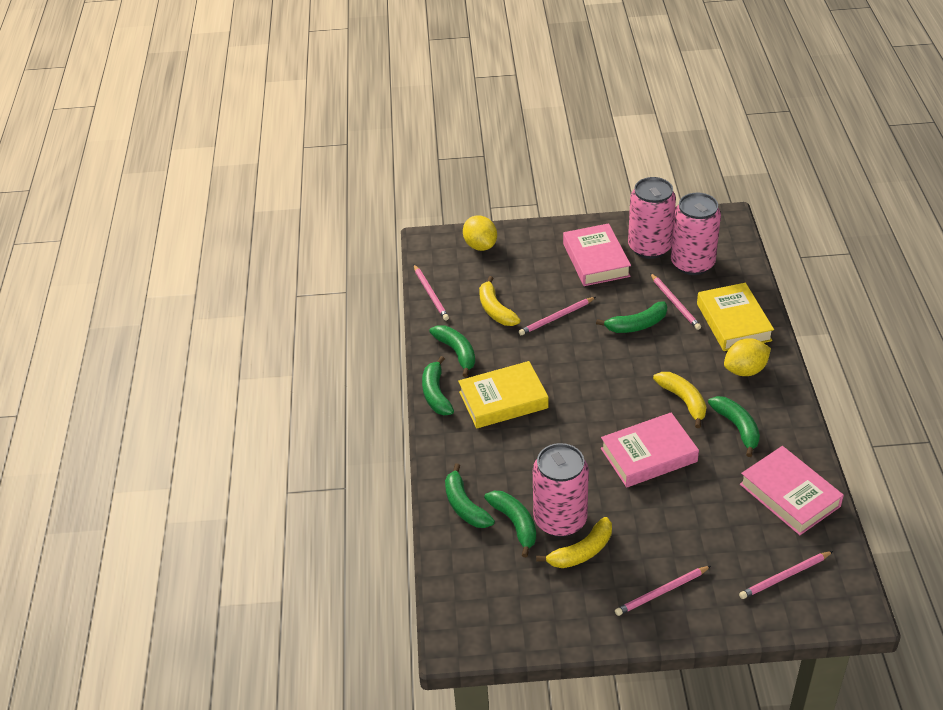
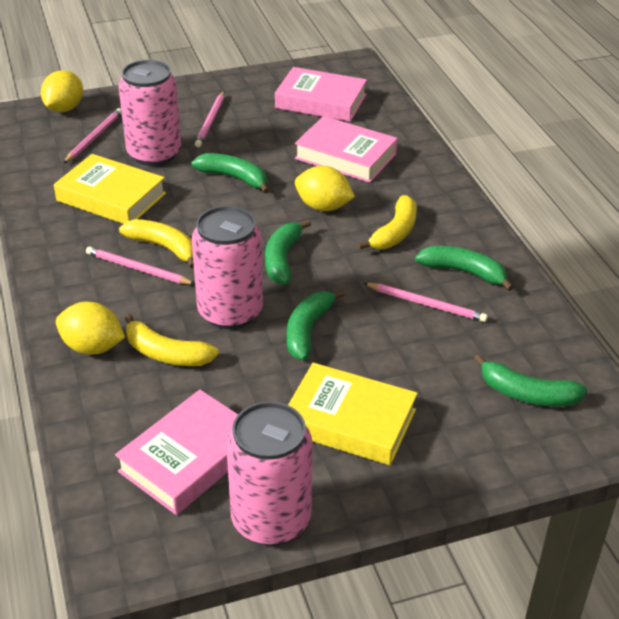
green banana: [422,356,454,415] [429,325,475,377] [445,463,495,528] [484,491,536,557] [596,301,667,333] [708,396,760,457] = 6 -> [191,153,269,194] [265,220,311,285] [287,289,346,360] [415,246,514,291] [474,354,588,407] = 5
pink pencil: [414,265,449,321] [519,297,596,335] [615,566,711,616] [650,273,701,330] [739,551,833,599] = 5 -> [63,108,122,164] [86,246,195,285] [195,91,225,147] [364,283,488,322] = 4
yellow lemon: [463,215,497,251] [724,339,771,376] = 2 -> [41,70,83,112] [56,302,125,355] [295,166,355,211] = 3

